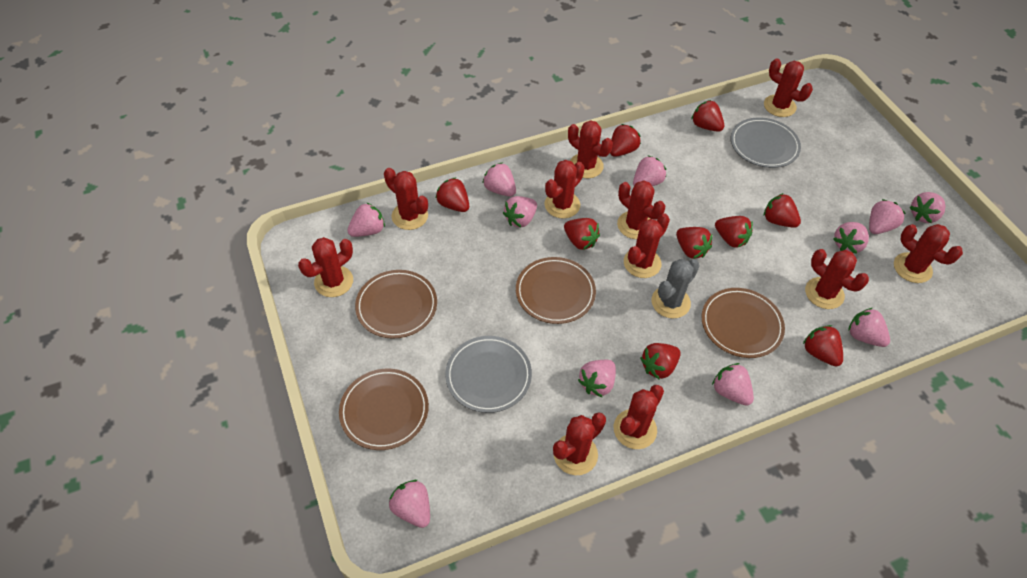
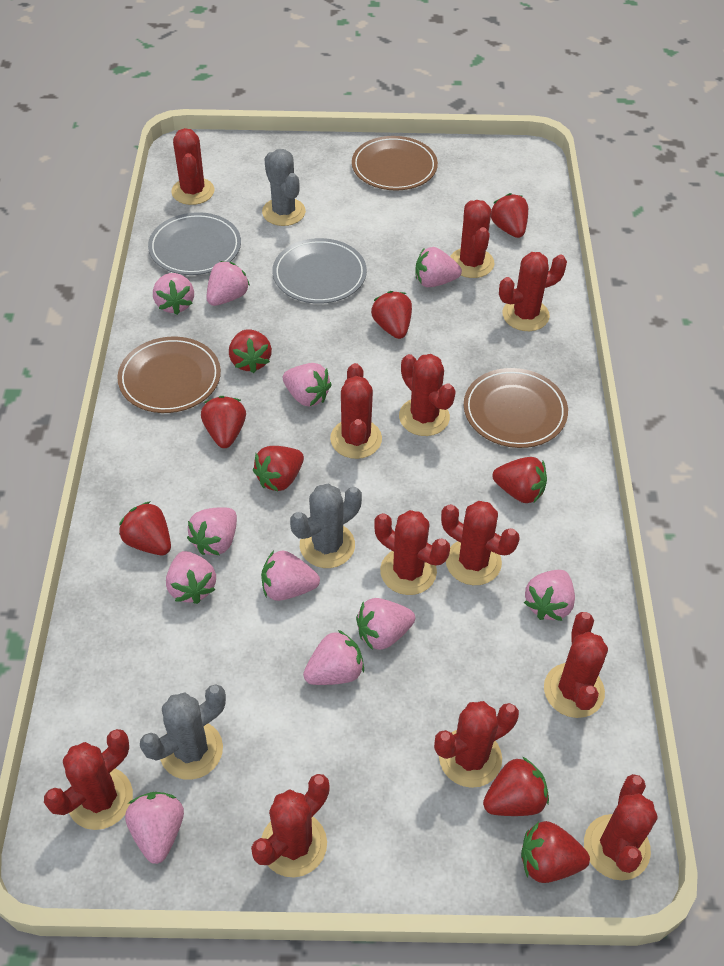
brown plate: [339,369,429,450] [355,270,437,339] [516,257,596,324] [702,288,785,358] = 4 -> [117,337,221,413] [352,136,438,191] [464,368,568,448] = 3
grey cactus: [652,259,700,319] = 1 -> [140,684,226,780] [262,149,306,226] [290,484,362,568] = 3
red cactus: [298,237,353,297] [384,168,428,230] [544,160,585,219] [553,412,606,475] [568,120,613,178] [614,385,664,449] [617,180,665,239] [624,214,670,278] [764,58,813,117] [805,249,869,309] [894,224,963,283] = 11 -> [44,729,133,830] [171,128,214,205] [251,774,330,877] [330,363,382,459] [374,510,450,595] [399,354,456,436] [434,701,519,788] [441,501,520,585] [450,200,494,278] [499,252,567,331] [544,612,608,718] [584,774,658,880] = 12

